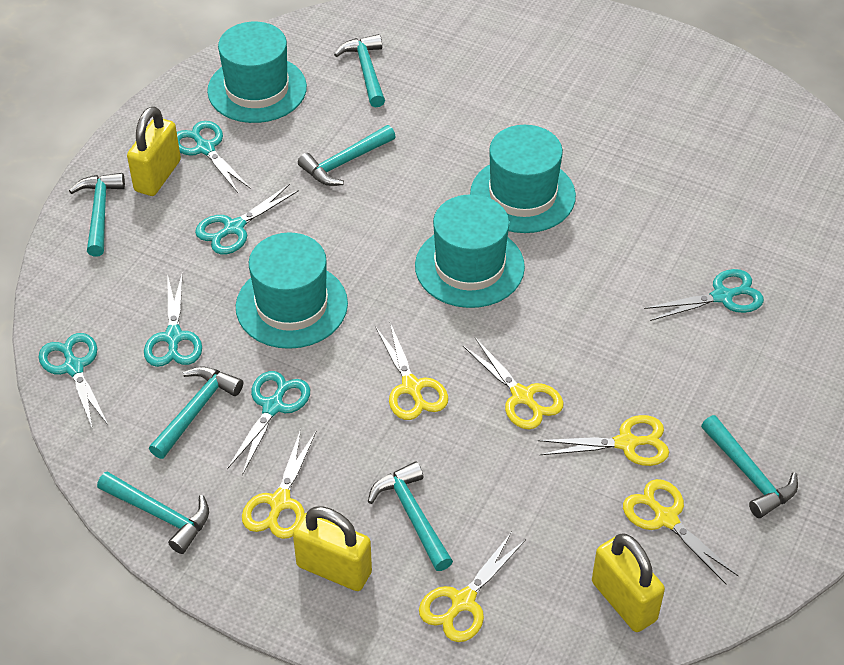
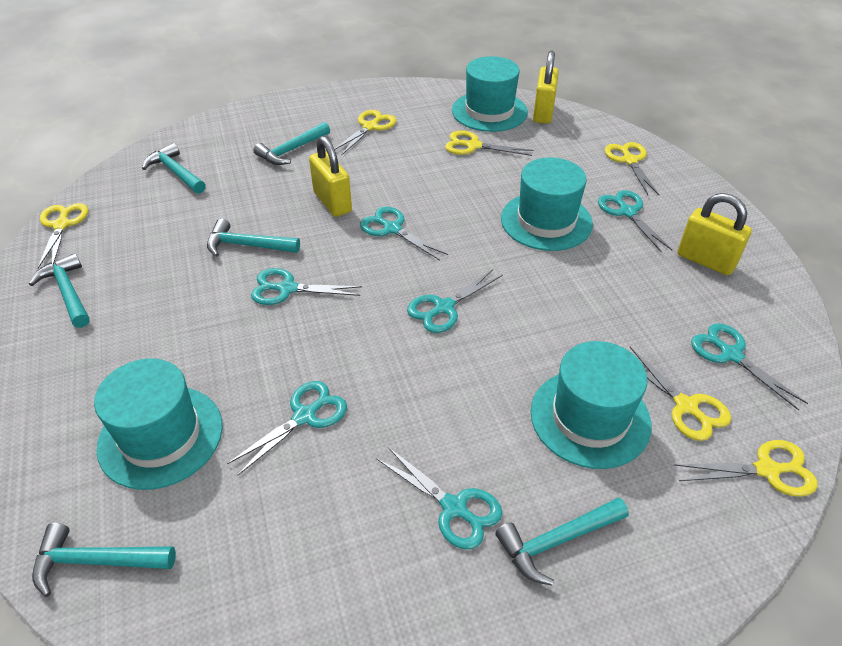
turquoise hammer: [69,173,125,257] [97,471,209,554] [149,366,243,459] [298,125,396,186] [334,34,385,107] [368,462,453,571] [701,415,798,518] = 7 -> [29,253,90,328] [32,523,176,597] [142,143,206,194] [207,219,300,257] [253,122,330,165] [495,497,629,586] = 6
turquoise scissors: [38,333,108,430] [144,272,202,367] [177,121,251,193] [195,184,299,254] [227,371,310,475] [644,269,764,321] = 6 -> [227,381,347,475] [251,268,362,305] [360,207,448,260] [377,447,502,550] [407,269,503,333] [598,190,672,253] [691,323,808,411] = 7

